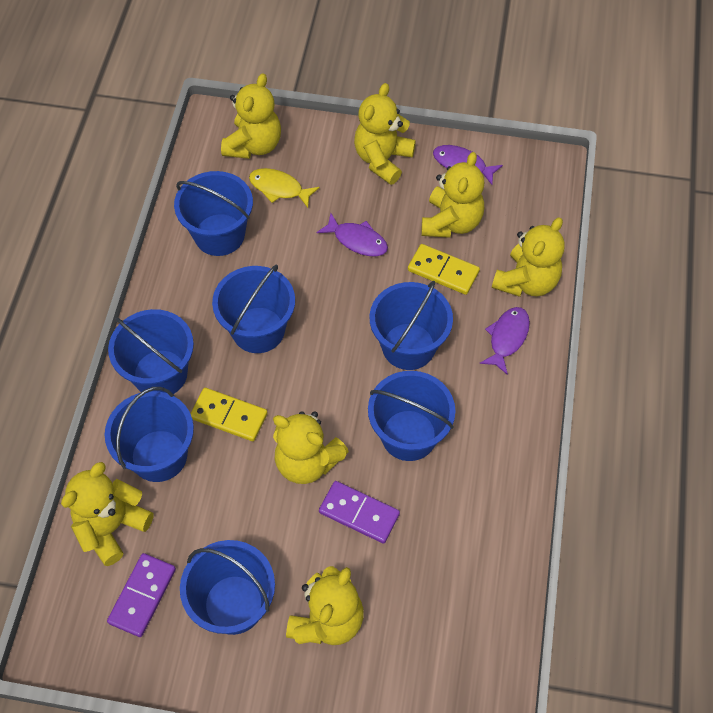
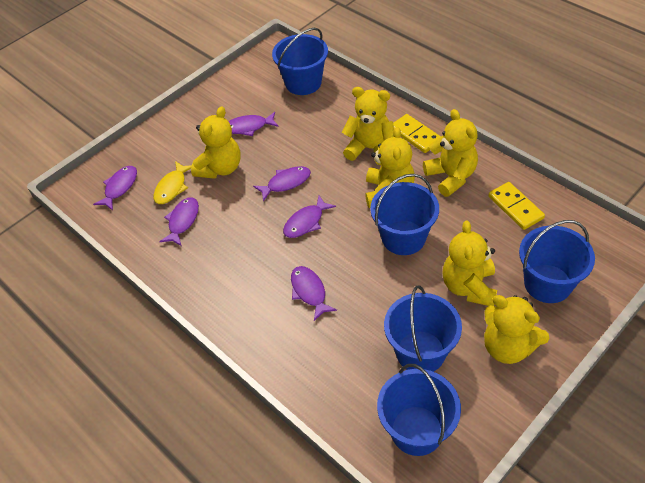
blue bucket: [105,387,194,482] [108,309,194,394] [174,171,253,256] [180,540,275,635] [212,264,295,353] [368,371,455,461] [370,280,453,370] = 7 -> [272,28,328,95] [370,174,439,255] [377,364,461,456] [384,285,462,372] [519,220,595,303] = 5
purple domino: [107,553,176,637] [319,481,400,544] = 2 -> none = 0
purple fish: [317,213,388,256] [433,145,503,185] [479,307,530,375] = 3 -> [93,166,137,211] [159,197,199,246] [228,112,279,136] [253,166,311,201] [283,196,336,238] [291,266,337,321] = 6
yellow teddy bear: [61,462,154,566] [221,73,281,159] [273,411,349,484] [286,566,364,645] [354,83,416,185] [421,152,484,238] [492,217,565,297] = 7 -> [191,106,241,179] [342,87,394,165] [365,127,415,208] [423,109,478,197] [442,220,497,306] [484,295,549,364] = 6

